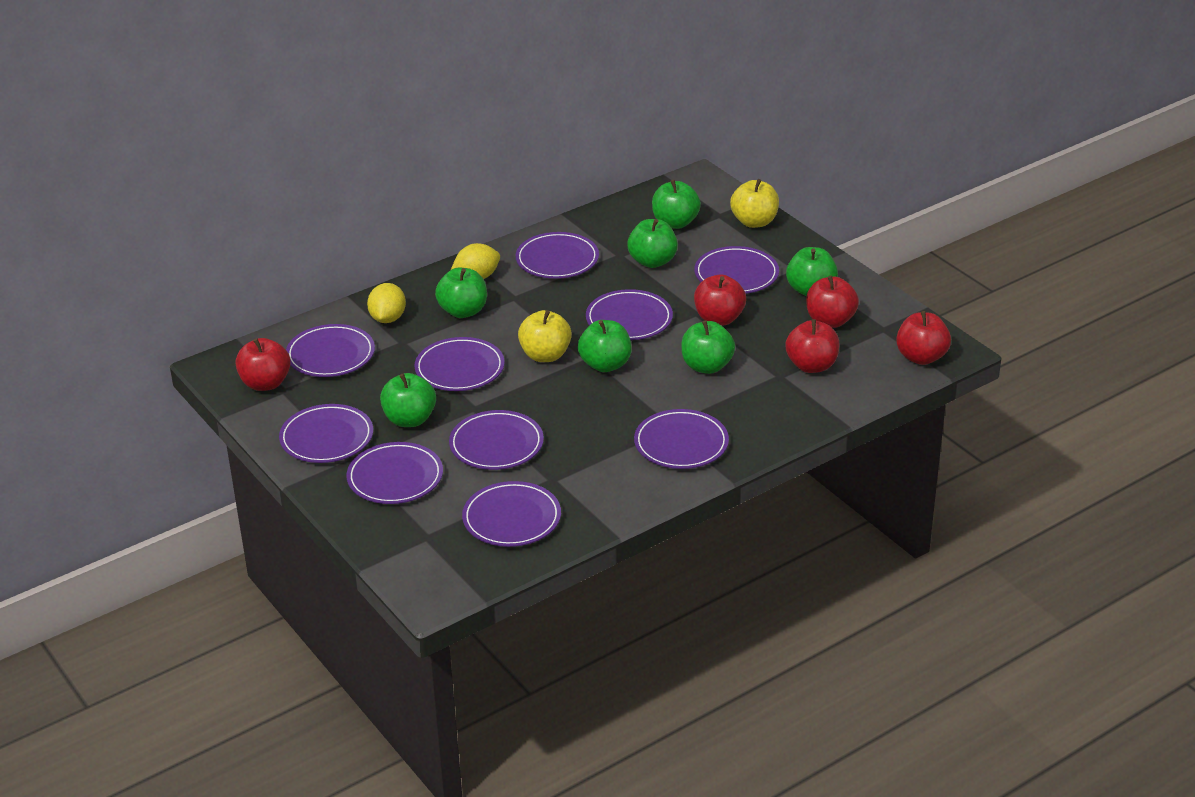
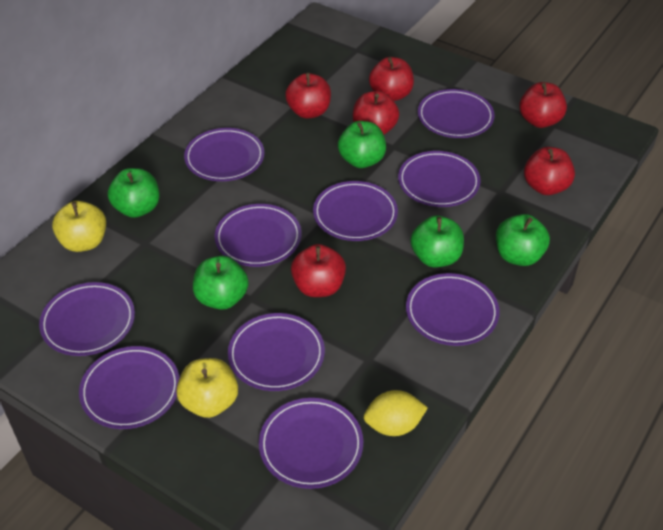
green apple: [380,373,436,427] [435,268,487,318] [578,320,632,372] [627,219,678,268] [652,180,701,229] [681,320,735,374] [786,247,838,296] = 7 -> [108,168,159,218] [193,256,249,310] [338,121,386,168] [410,216,464,267] [496,214,550,266] = 5
red apple: [235,338,291,391] [694,274,746,326] [785,319,840,373] [806,276,859,328] [896,311,951,365] = 5 -> [285,72,331,119] [291,244,346,297] [353,91,399,134] [369,57,414,101] [519,82,567,128] [524,147,575,195] = 6
yellow lemon: [367,283,406,323] [451,243,500,279] = 2 -> [364,390,428,436] = 1

